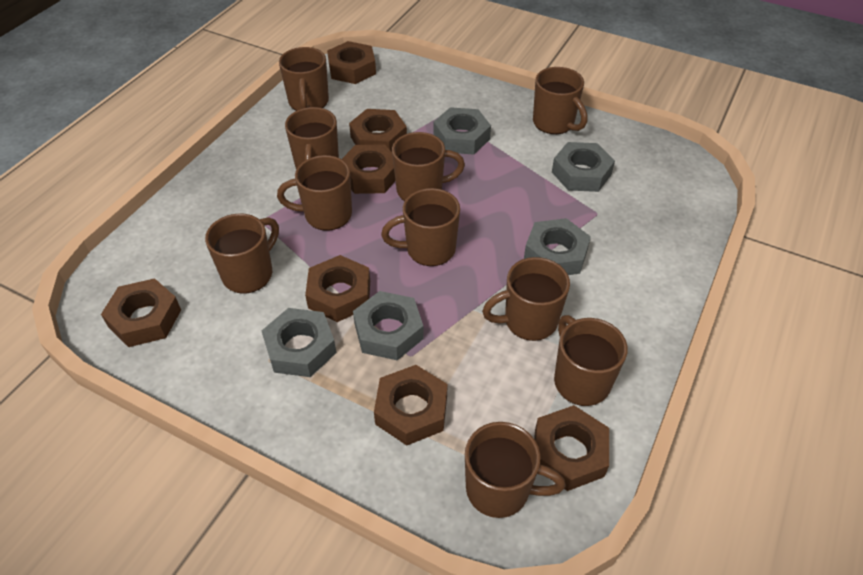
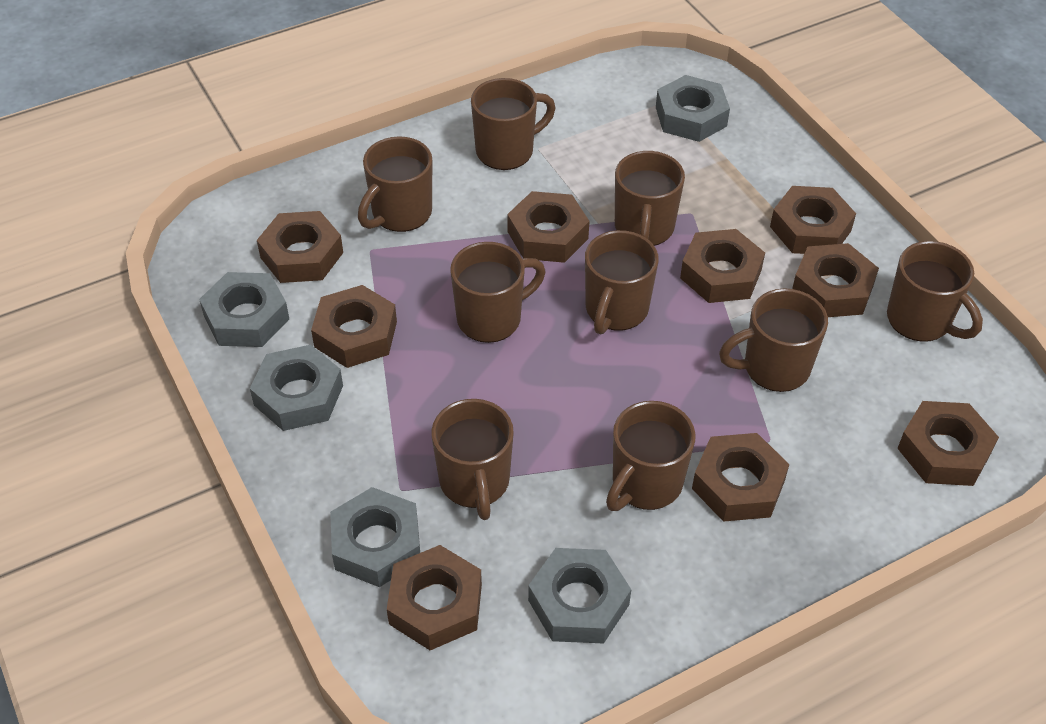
brown mug: [205,213,279,294] [277,155,352,231] [279,47,329,111] [285,107,339,169] [381,188,460,266] [392,132,465,201] [465,422,565,518] [482,257,570,341] [533,67,587,134] [554,315,628,406] = 10 -> [358,136,432,232] [431,399,514,520] [450,242,546,343] [471,78,556,170] [585,230,659,334] [606,401,696,511] [615,151,685,246] [719,288,828,392] [887,241,983,342] = 9
brown nut: [101,278,181,347] [305,255,370,322] [327,41,376,84] [342,144,395,194] [349,109,407,152] [374,365,448,445] [534,405,609,491] = 7 -> [257,211,343,283] [311,285,397,368] [387,545,482,650] [507,191,589,263] [680,229,765,303] [692,433,790,522] [770,186,856,254] [792,243,879,317] [897,401,999,486] = 9

